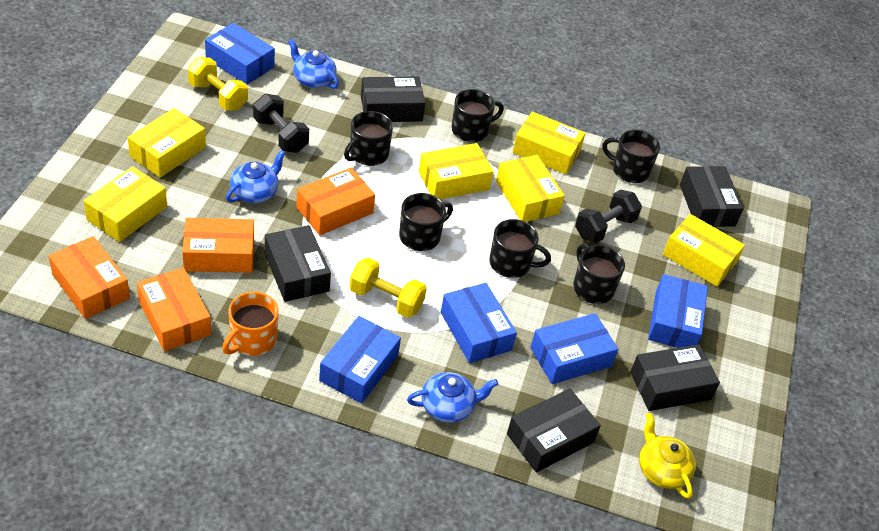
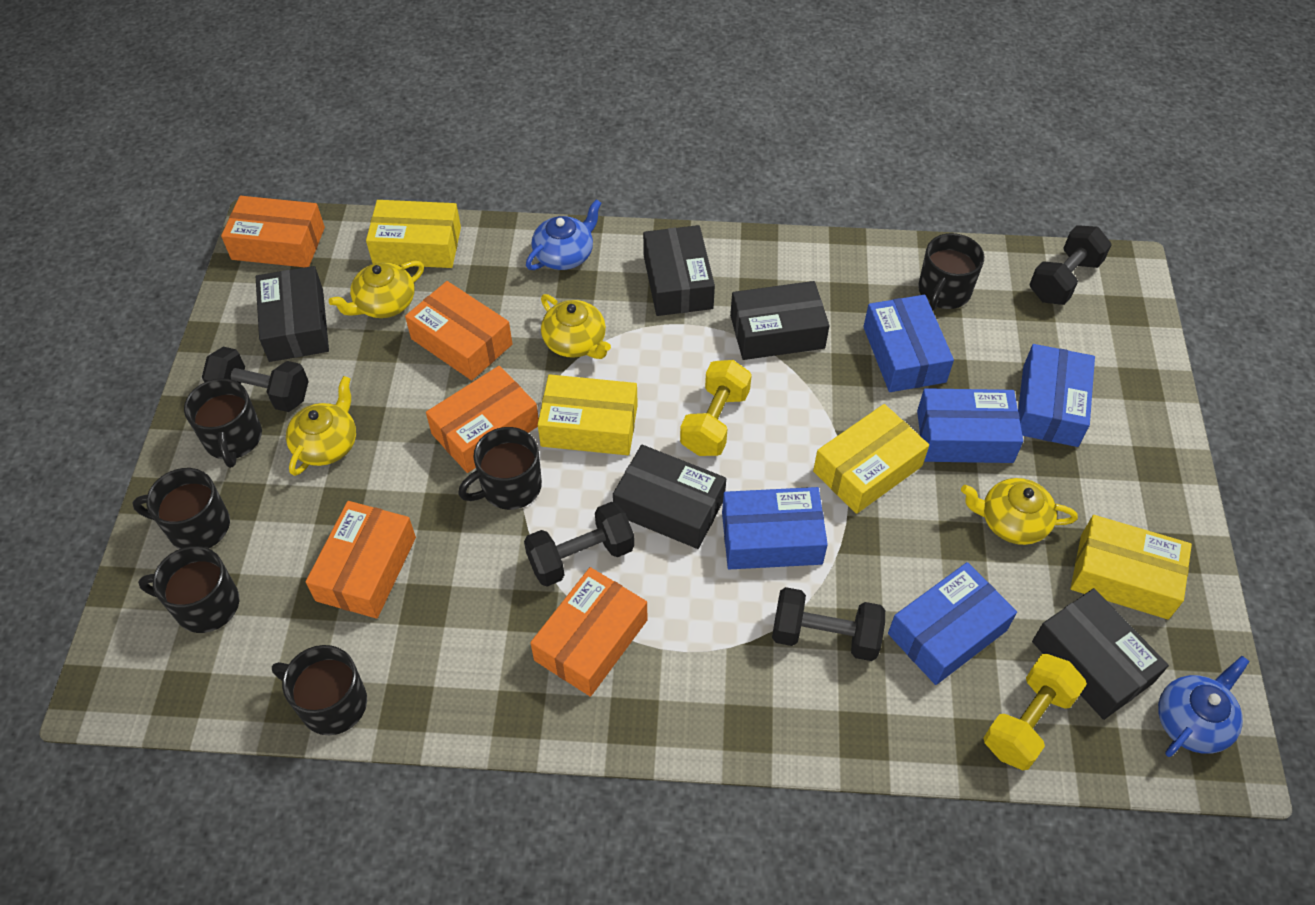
black dumbbell: [253,94,309,153] [575,189,642,243] = 2 -> [202,347,309,412] [524,502,634,586] [772,587,885,661] [1029,225,1112,305] = 4
blue teapot: [226,150,286,203] [288,39,339,89] [407,372,498,423] = 3 -> [526,199,602,270] [1158,656,1250,757] = 2
orange box: [49,236,130,319] [137,267,211,351] [182,218,254,273] [297,168,375,235] = 4 -> [221,196,325,267] [306,501,416,619] [405,281,512,380] [426,366,539,473] [530,567,647,697] = 5
orange mug: [222,292,279,356] = 1 -> none = 0
yellow box: [84,166,167,242] [128,108,206,178] [419,143,494,199] [496,155,565,222] [512,112,585,174] [663,214,745,287] = 6 -> [366,200,461,268] [537,374,638,455] [813,404,929,514] [1071,515,1192,620] = 4
yellow teapot: [639,413,696,499] = 1 -> [286,376,356,476] [329,261,424,318] [541,294,611,359] [961,478,1078,545] = 4

